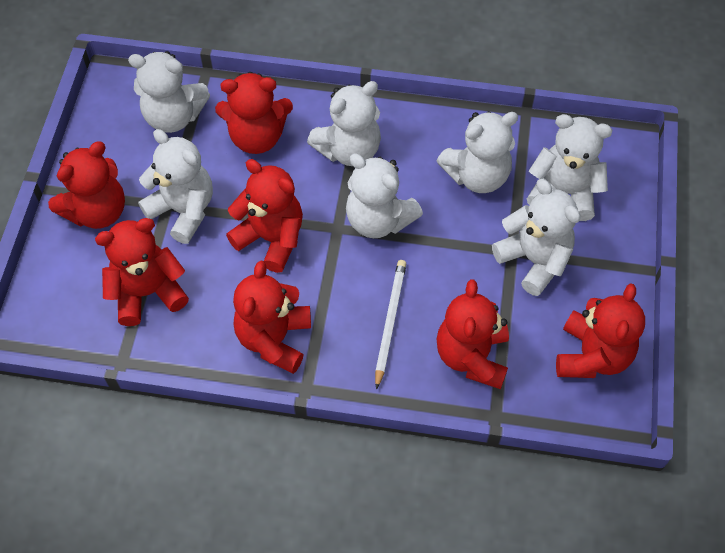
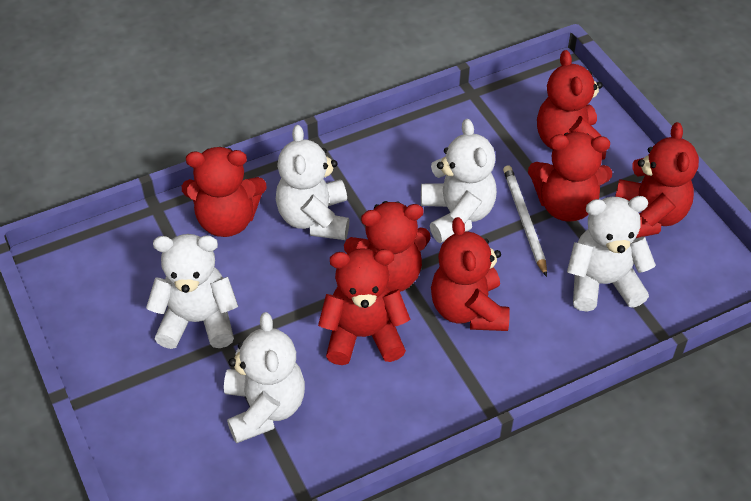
white teddy bear: [128,51,210,133] [138,129,213,244] [307,81,381,166] [346,154,423,238] [437,111,518,193] [492,179,580,296] [527,114,612,221] = 7 -> [146,234,238,349] [224,312,305,443] [276,125,349,240] [421,119,497,243] [567,196,656,312] = 5

